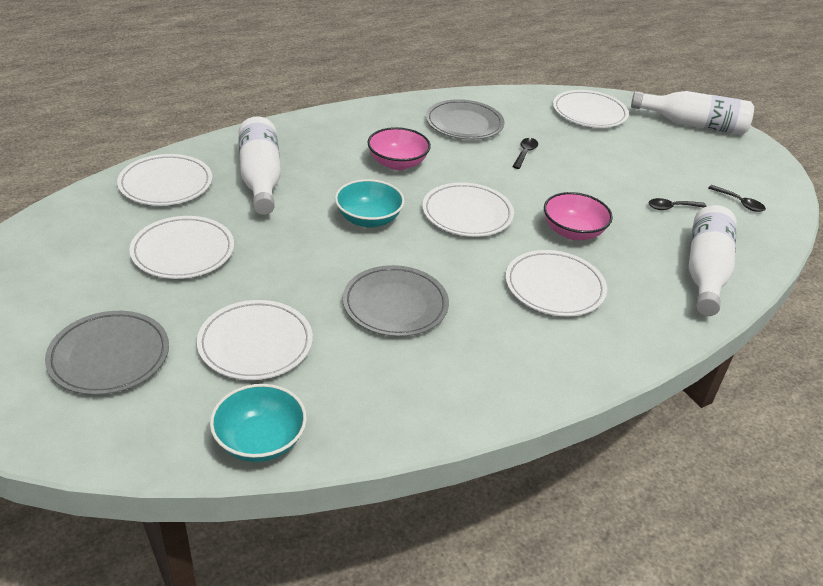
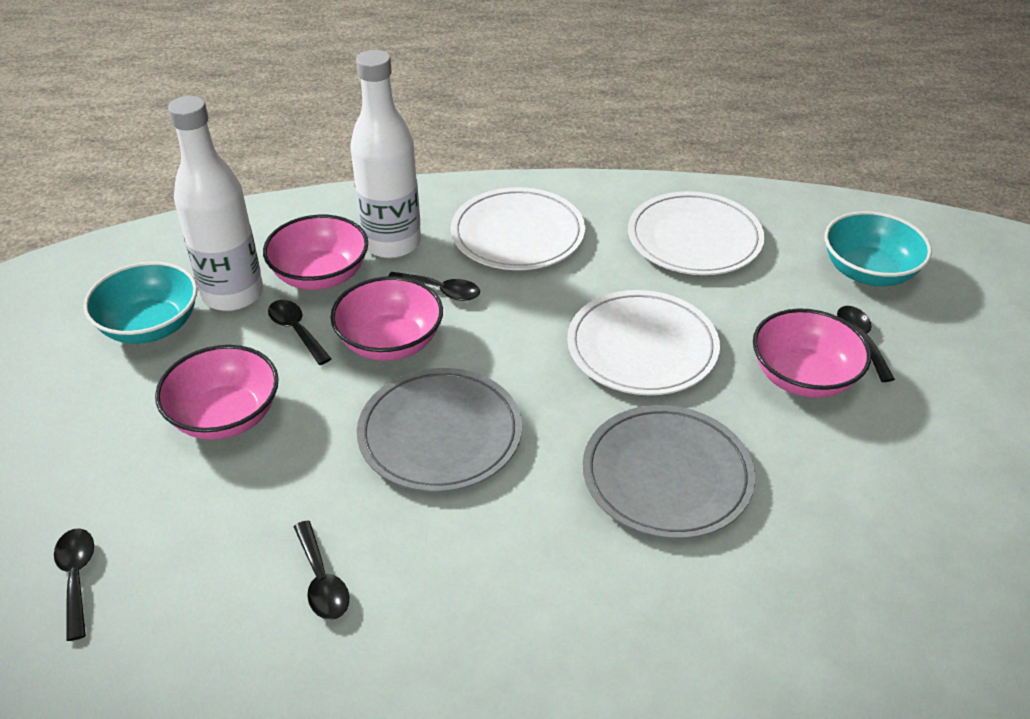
black spoon: [512,138,538,169] [648,198,707,210] [708,185,766,212] = 3 -> [54,528,94,641] [268,300,331,365] [294,521,350,620] [388,272,480,301] [837,306,895,382] = 5
grey plate: [45,311,169,395] [343,265,449,337] [426,99,504,140] = 3 -> [357,368,522,492] [583,405,755,539] = 2
pink bowl: [367,127,431,170] [544,192,613,240] = 2 -> [155,345,279,440] [263,215,368,290] [331,276,443,361] [753,308,871,398] = 4
white bottle: [238,117,281,215] [631,91,754,135] [689,205,737,316] = 3 -> [168,96,263,311] [350,50,421,258] = 2
white plate: [117,154,212,206] [129,216,234,279] [197,300,313,380] [422,182,514,237] [505,250,607,316] [553,90,629,128] = 6 -> [451,187,585,270] [567,290,720,395] [628,191,765,275] = 3

